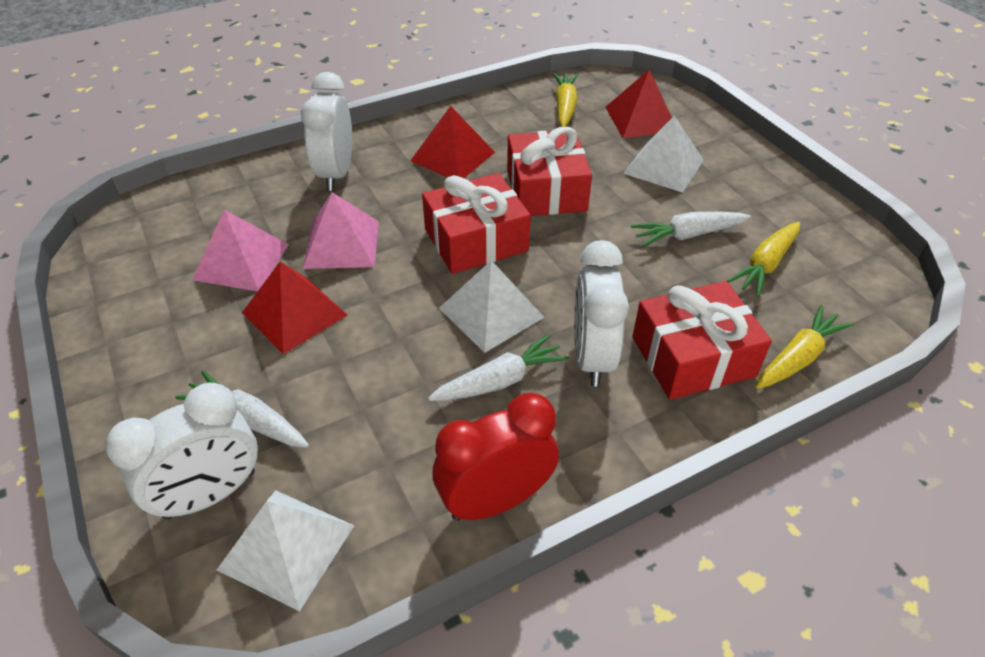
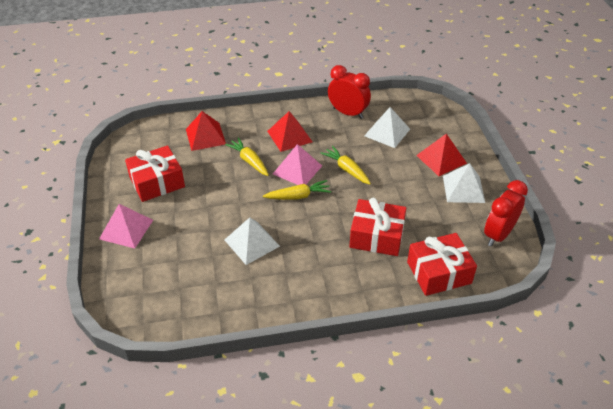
red clock: [433,392,559,521] = 1 -> [328,65,371,119] [484,180,528,247] = 2
white carrot: [175,371,309,448] [428,334,569,401] [631,211,751,247] = 3 -> none = 0
white clock: [105,383,258,520] [301,72,352,191] [574,240,629,387] = 3 -> none = 0

